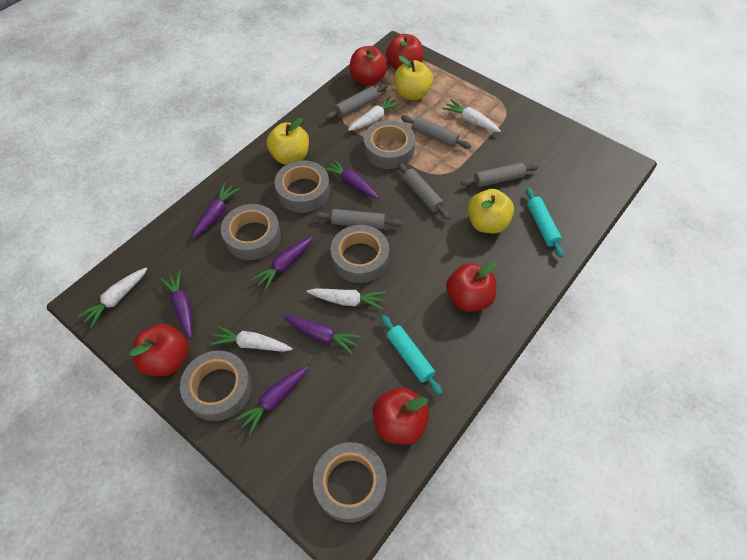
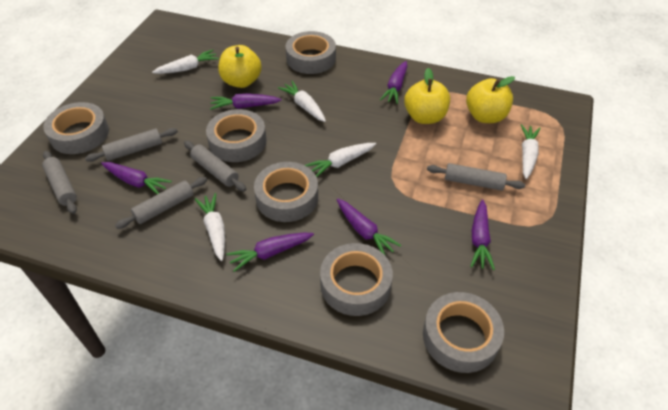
red apple: [130,324,189,376] [350,46,388,86] [372,387,429,445] [386,34,423,70] [446,262,496,312] = 5 -> none = 0
turquoise rolling pin: [381,315,443,395] [526,187,564,258] = 2 -> none = 0

